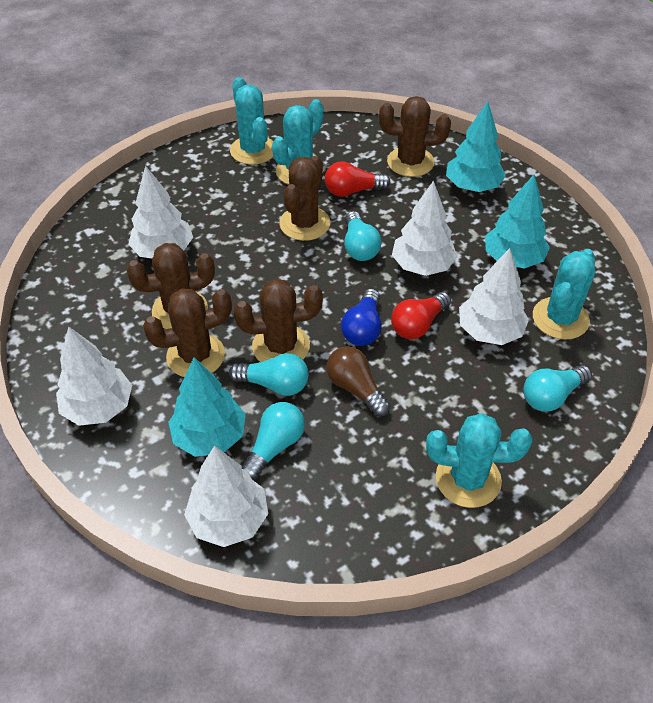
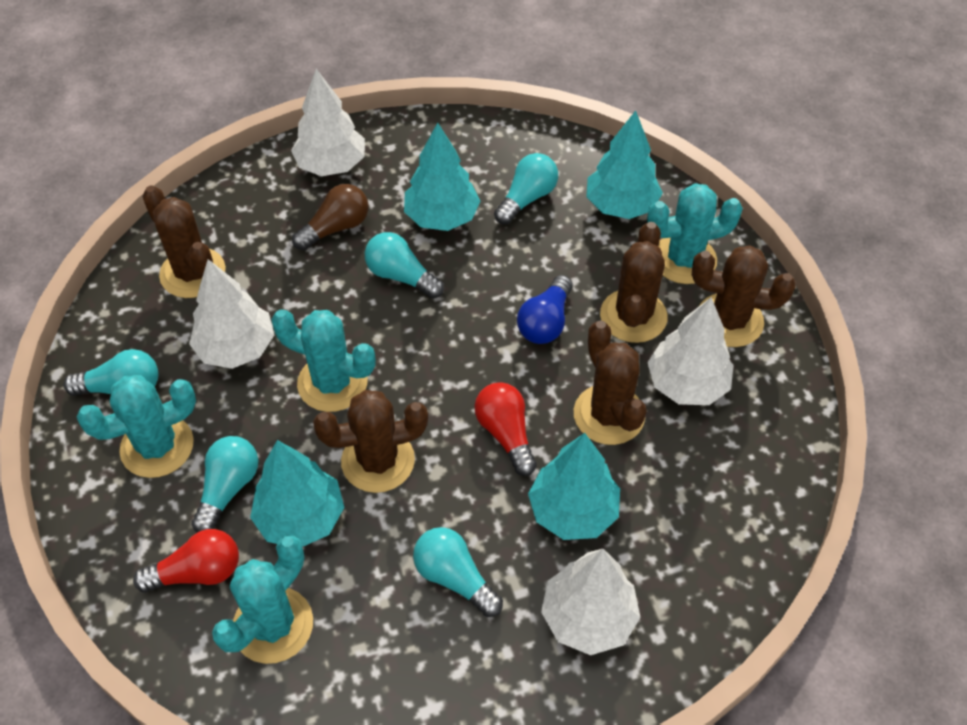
turquoise light bulb: [229,353,309,396] [242,402,305,480] [344,211,382,261] [523,365,592,412] = 4 -> [63,349,158,396] [191,436,258,533] [365,232,444,299] [413,527,503,617] [494,153,558,225] = 5
turquoise tree: [168,357,246,457] [446,102,506,192] [485,175,550,269] = 3 -> [250,440,344,547] [404,123,481,231] [528,433,620,540] [586,110,663,219] = 4
white tree: [56,326,132,426] [128,166,193,259] [184,445,268,547] [392,181,457,276] [459,248,529,345] = 5 -> [189,259,274,369] [291,69,365,176] [541,549,641,655] [647,297,734,405] = 4

